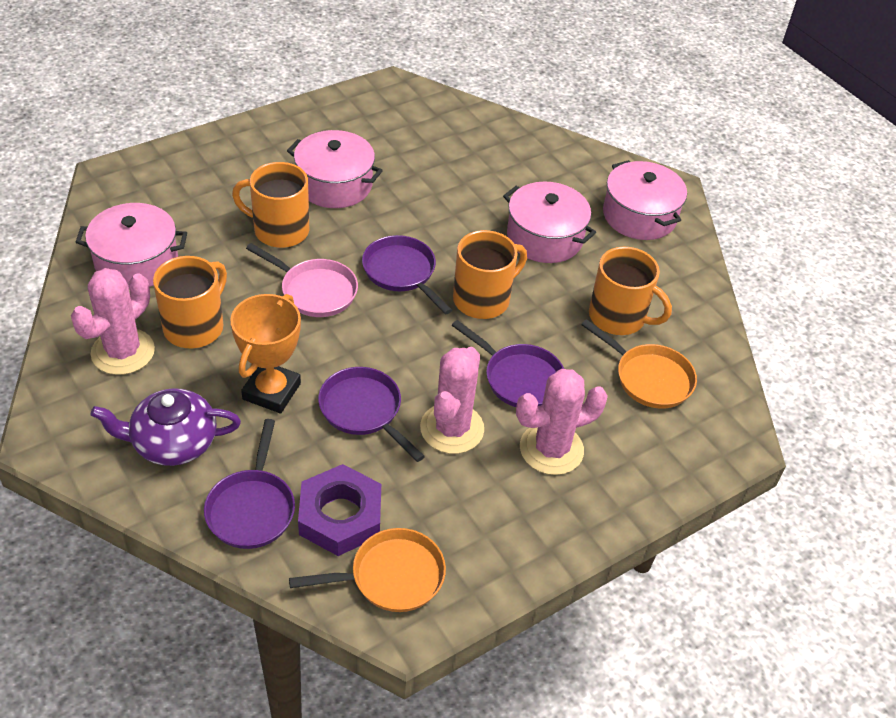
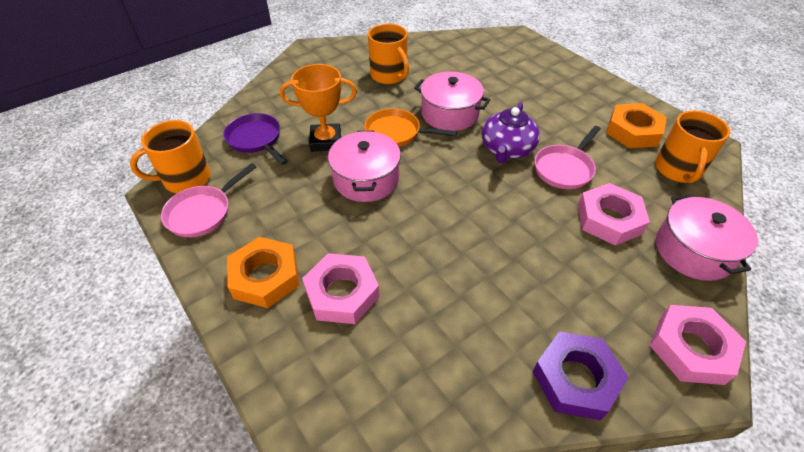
orange mug: [153,256,227,348] [232,162,309,248] [453,230,527,319] [589,247,672,335] = 4 -> [130,120,211,193] [368,24,409,84] [655,111,730,183] = 3
orange nut: none = 0 -> [227,237,299,308] [606,103,667,148] = 2
orange pan: [289,528,446,612] [581,319,697,409] = 2 -> [364,108,457,147] = 1
pink cactus: [71,268,155,375] [420,347,484,454] [516,369,608,475] = 3 -> none = 0
pink nut: none = 0 -> [302,253,380,324] [578,183,650,246] [650,305,746,385] = 3
pink pan: [246,243,358,317] = 1 -> [161,163,256,237] [535,126,601,189] = 2
pink pot: [76,203,187,290] [287,130,383,208] [503,182,596,263] [603,160,687,240] = 4 -> [328,131,401,202] [414,72,490,131] [656,194,758,281] = 3
purple pan: [204,419,295,549] [318,367,425,462] [362,235,452,314] [452,320,564,407] = 4 -> [223,113,288,165] = 1

